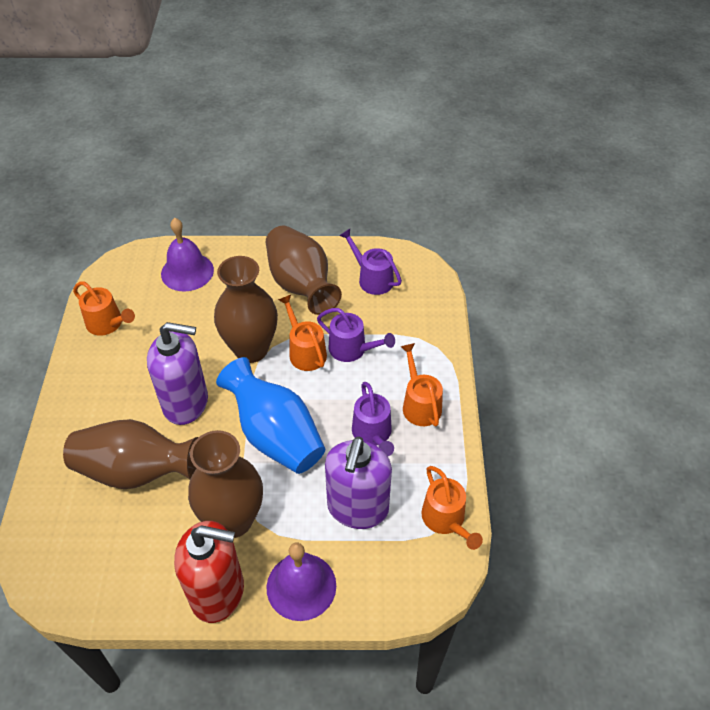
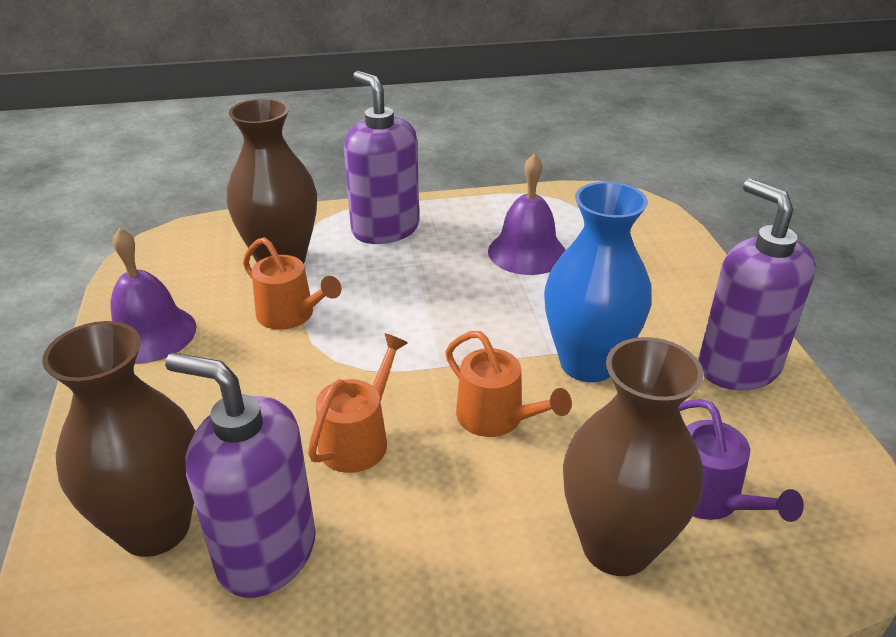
brown vase: [63,419,198,489] [188,430,263,538] [214,256,278,363] [266,226,342,315] = 4 -> [42,321,196,557] [227,98,317,264] [563,337,703,576] = 3
orange watering can: [73,281,135,336] [278,295,327,371] [401,343,443,426] [421,466,483,550] = 4 -> [243,237,341,330] [308,333,408,473] [445,331,572,437] = 3
purple soap dispenser: [147,322,208,425] [325,437,392,529] = 2 -> [165,353,316,598] [344,71,419,244] [698,179,815,390] = 3
purple watering can: [317,308,395,362] [339,229,402,295] [352,382,394,456] = 3 -> [678,399,804,522] = 1
red soap dispenser: [174,521,244,623] = 1 -> none = 0

